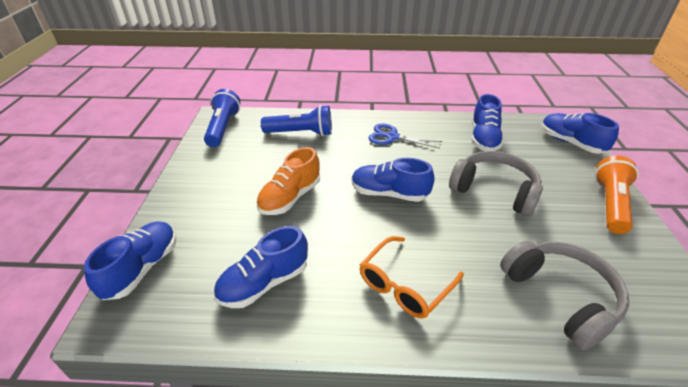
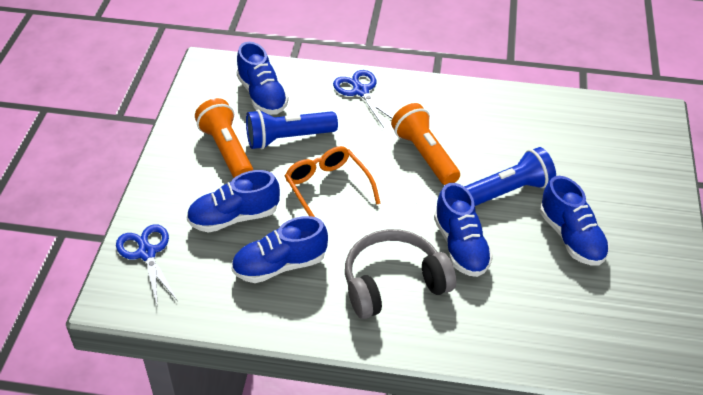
blue scissors: [369,124,442,148] = 1 -> [116,224,177,304] [333,70,393,128] = 2
grey headphones: [449,151,543,216] [500,241,629,350] = 2 -> [345,229,456,319] = 1
orange flashlight: [595,156,639,234] = 1 -> [195,98,253,178] [391,103,460,185] = 2
orange shoe: [257,147,320,215] = 1 -> none = 0

